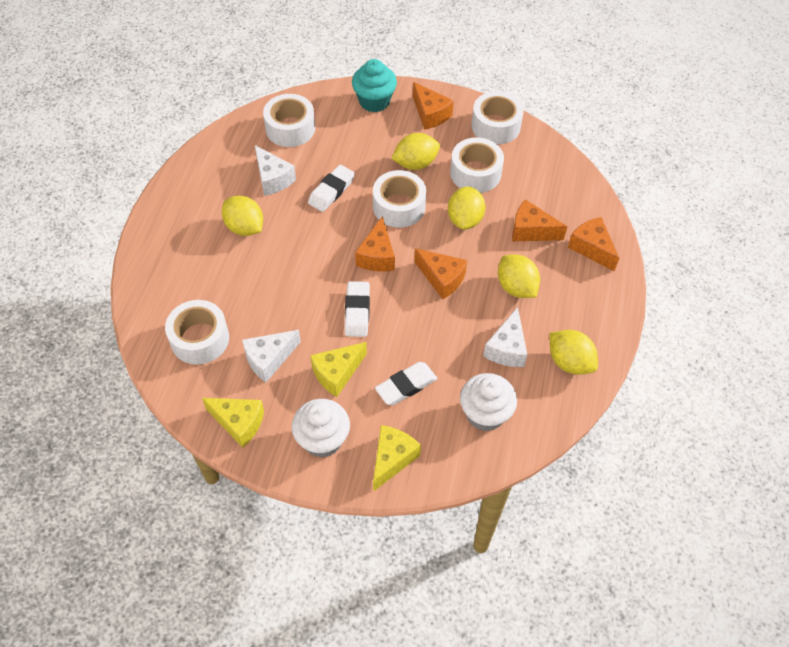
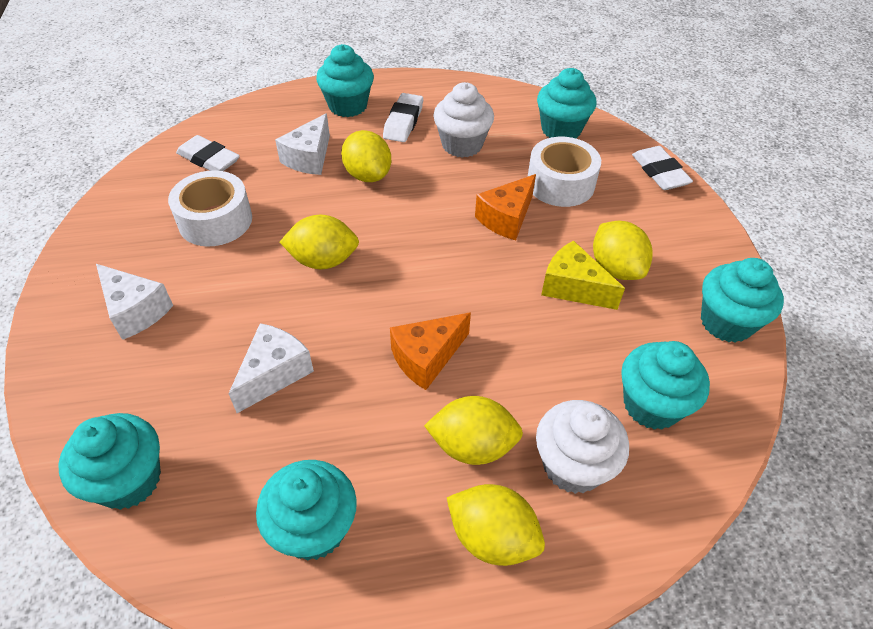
orange cheese: [355,216,395,271] [413,82,454,130] [414,248,467,299] [512,199,567,241] [568,217,619,271] = 5 -> [390,313,471,390] [475,174,536,240] = 2
turquoise cupcake: [352,59,397,112] = 1 -> [58,413,161,510] [256,460,357,560] [316,44,374,117] [537,68,597,138] [621,341,710,430] [701,258,784,343] = 6
white tape: [165,300,229,365] [263,94,315,147] [373,170,426,228] [450,137,504,193] [471,91,524,144] = 5 -> [168,170,252,246] [528,137,601,207] = 2
yellow cheese: [202,398,264,448] [310,342,367,397] [373,425,421,492] = 3 -> [541,240,625,310] = 1

